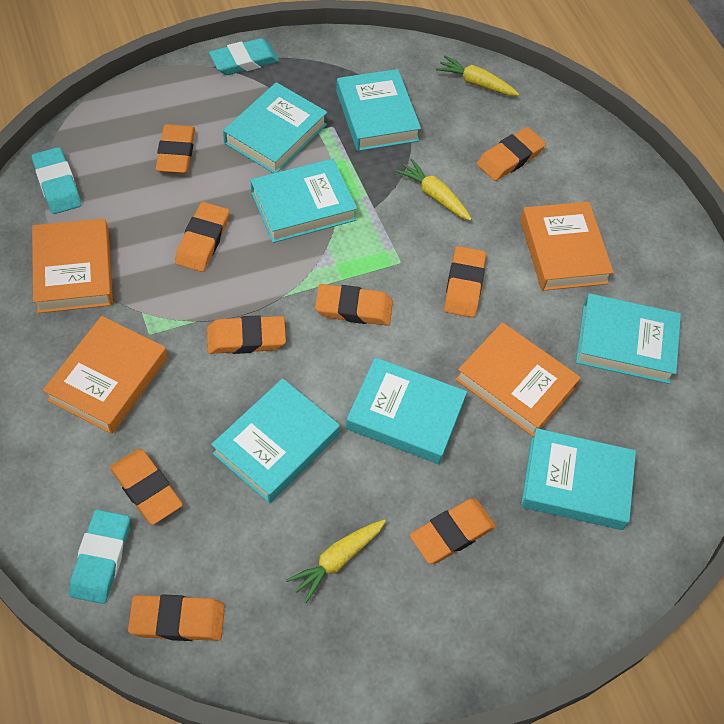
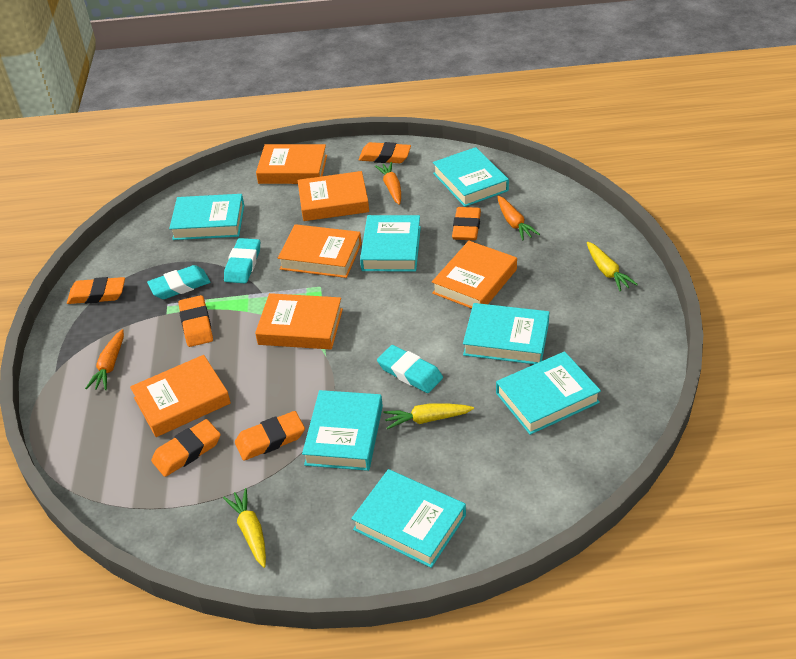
orange book: [32,219,113,313] [43,316,167,434] [455,322,581,437] [520,202,614,291] = 4 -> [130,355,231,437] [255,293,343,349] [256,144,327,184] [278,224,362,278] [298,171,369,221] [432,241,517,309] = 6
orange carrot: none = 0 -> [85,329,124,390] [375,162,401,205] [497,196,540,241] = 3
orange eraser: [110,449,183,525] [128,594,225,641] [156,124,195,174] [175,202,229,272] [207,315,286,354] [315,284,393,326] [410,499,496,564] [444,246,486,318] [477,127,546,181] = 9 -> [67,277,125,304] [151,419,221,477] [178,295,213,347] [235,411,305,461] [359,142,411,163] [452,207,481,241] = 6

